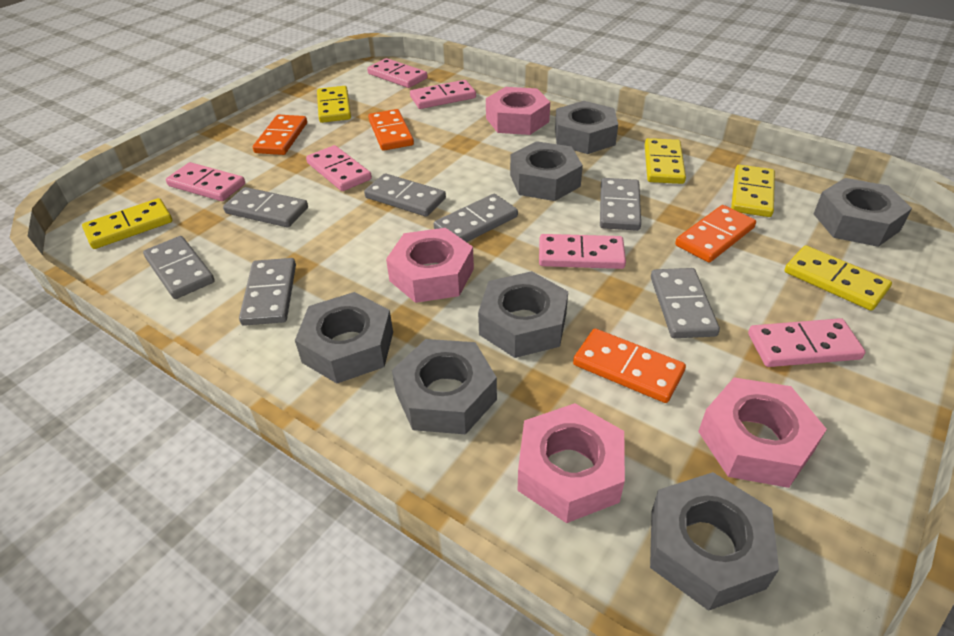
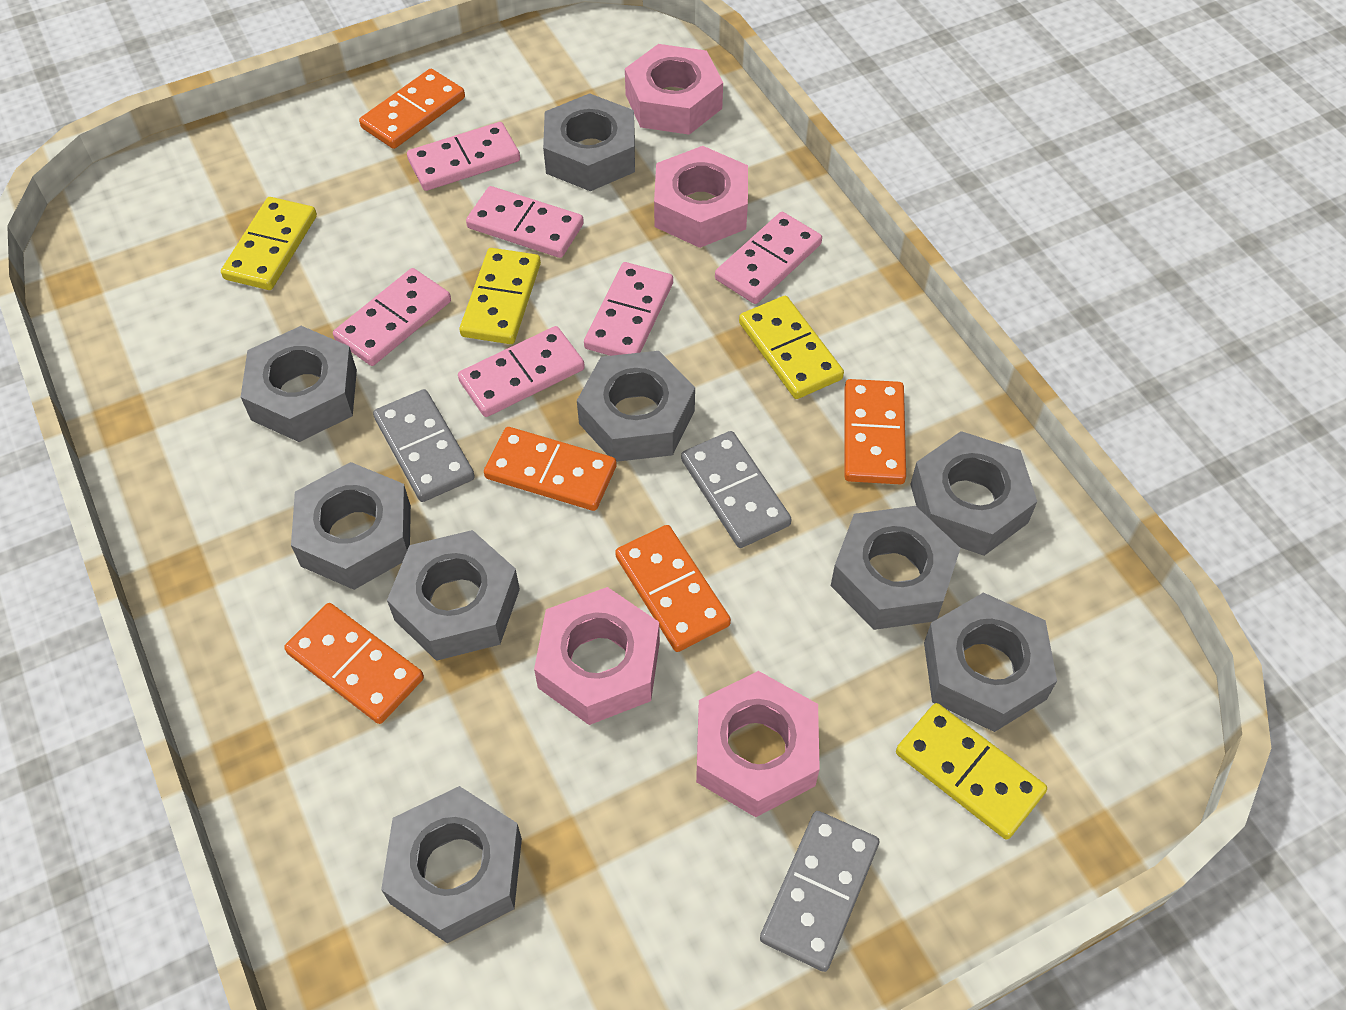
grey domino: [143,236,215,299] [223,187,308,227] [239,258,296,326] [364,173,446,217] [434,194,518,242] [600,178,641,231] [651,268,720,338] = 7 -> [373,389,475,502] [681,431,791,548] [760,811,879,972] = 3
grey nut: [295,292,393,383] [392,339,497,434] [478,271,568,358] [510,141,583,201] [555,101,618,154] [650,472,779,611] [814,178,912,247] = 7 -> [241,326,357,442] [291,462,411,590] [381,786,522,943] [387,530,520,661] [543,93,635,191] [577,351,695,462] [831,506,960,630] [910,431,1037,556] [924,592,1057,732] = 9
orange domino: [253,115,307,155] [368,109,414,151] [573,329,686,403] [675,205,756,262] = 4 -> [284,603,424,724] [359,69,465,149] [484,427,617,511] [615,525,731,652] [844,379,906,484] = 5
yellow domino: [82,198,172,249] [317,86,351,123] [645,138,686,184] [731,165,775,217] [784,245,892,311] = 5 -> [221,197,317,290] [459,248,541,344] [739,296,844,399] [896,703,1047,839] = 4

